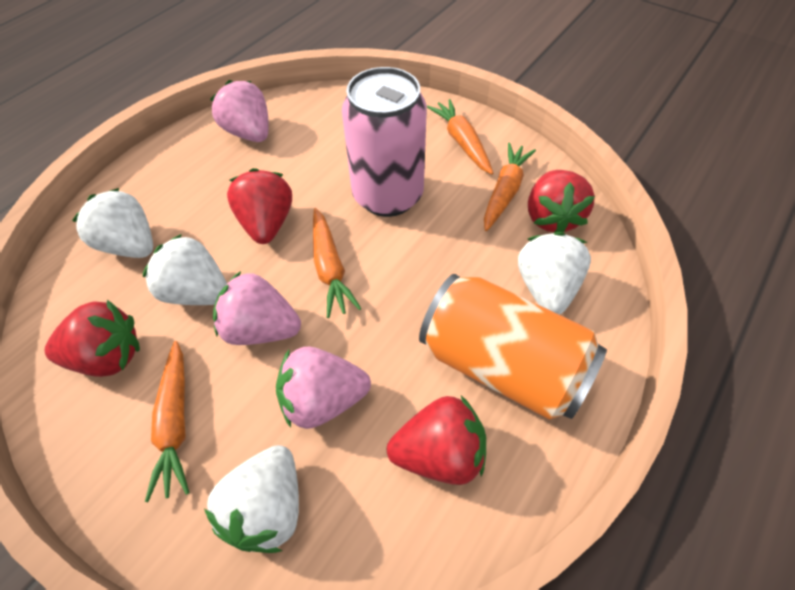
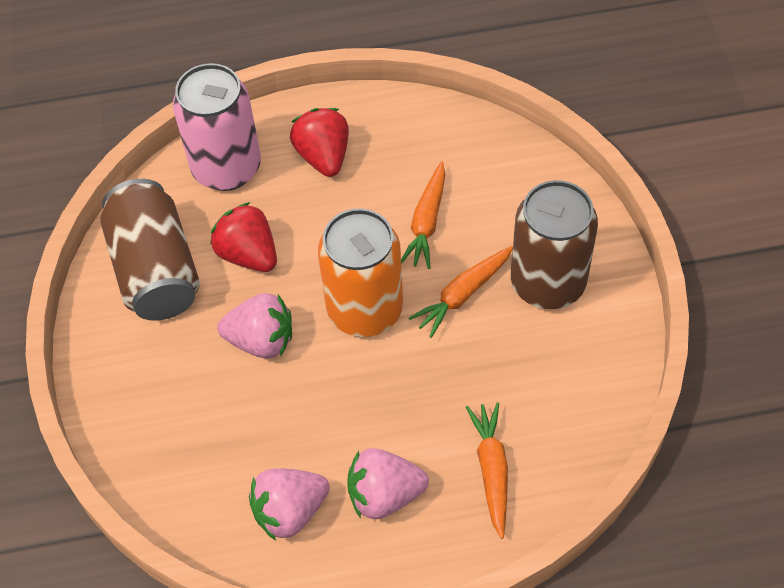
brown can: none = 0 -> [100,179,200,321] [511,180,598,309] = 2
orange carrot: [145,341,190,502] [313,208,361,318] [427,99,493,175] [484,143,536,231] = 4 -> [401,161,445,269] [409,246,513,338] [466,402,508,539] = 3
red strawberry: [44,300,140,377] [227,168,292,244] [387,396,486,485] [528,170,595,233] = 4 -> [210,202,277,272] [290,108,349,177] = 2
white strawberry: [72,188,153,258] [143,234,227,305] [204,445,299,553] [518,232,591,315] = 4 -> none = 0

